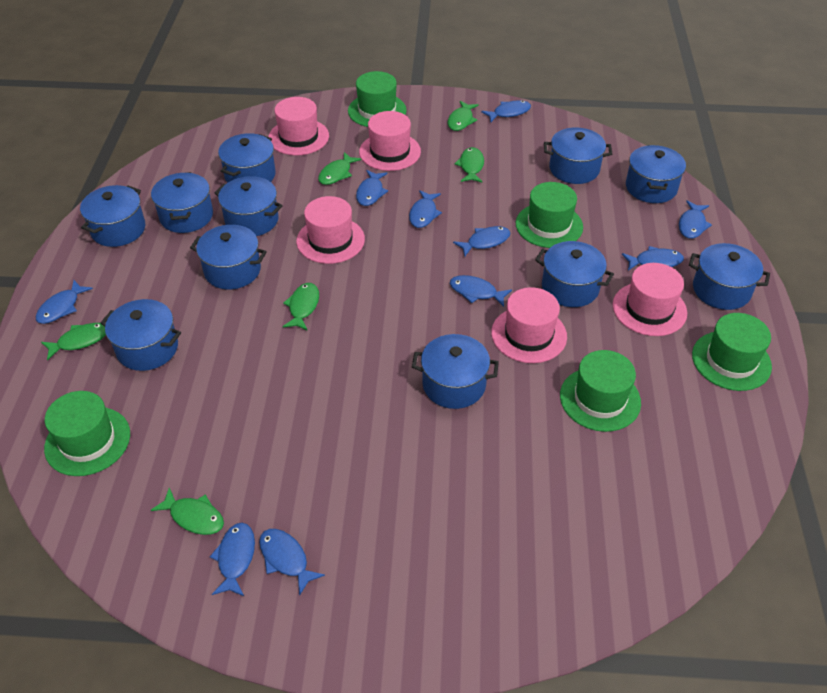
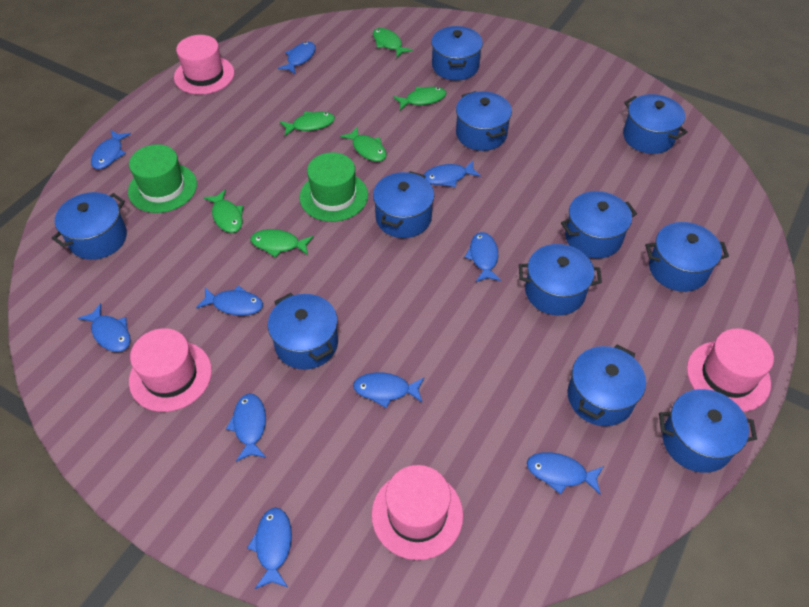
green hat: [44,391,130,476] [348,71,407,127] [516,182,583,248] [560,350,641,432] [692,313,772,391] = 5 -> [128,144,197,213] [299,152,368,222] = 2
pink hat: [268,97,329,156] [296,196,365,264] [359,111,421,171] [491,287,567,363] [613,263,687,336] = 5 -> [129,328,212,412] [174,35,234,95] [372,465,463,560] [687,328,774,412] = 4

